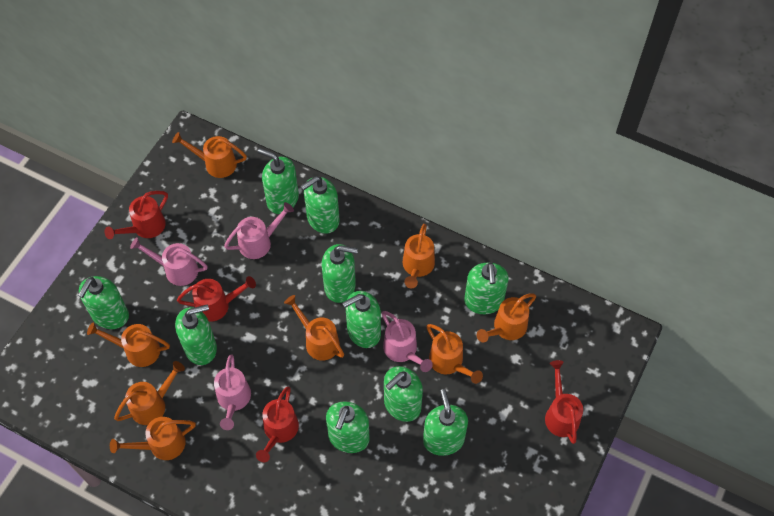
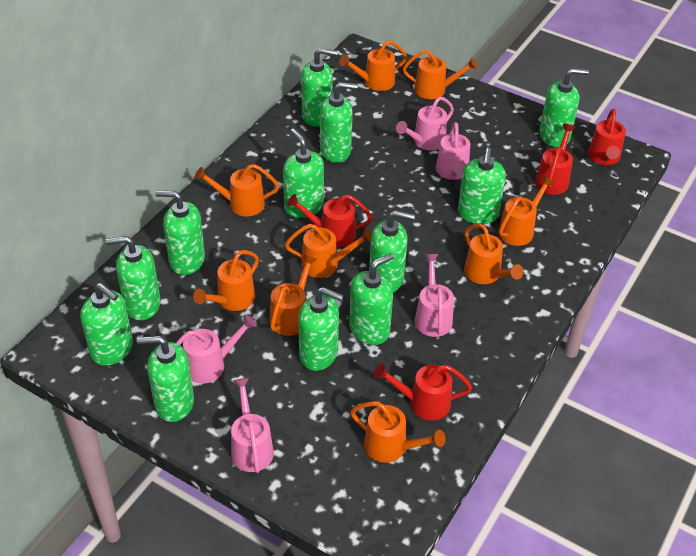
green soap dispenser: [78,276,129,329] [175,304,217,365] [258,148,299,214] [301,176,340,234] [322,244,358,303] [326,401,370,453] [342,291,381,348] [384,366,423,422] [423,389,468,456] [464,262,509,314] = 10 -> [80,283,133,366] [105,236,161,320] [137,336,194,422] [155,190,205,275] [283,128,324,218] [298,287,344,371] [301,48,337,127] [320,82,358,163] [349,253,394,345] [369,210,415,292] [458,148,506,224] [539,68,589,147] = 12
orange watering can: [87,322,170,367] [110,417,196,460] [114,361,185,425] [172,132,247,178] [284,295,344,361] [402,224,435,288] [427,324,483,384] [477,293,536,343] = 8 -> [193,250,259,311] [195,164,279,217] [270,254,317,336] [285,224,372,278] [339,40,407,91] [350,401,446,463] [403,49,478,99] [464,224,524,284] [498,176,555,246] = 9
pink watering can: [130,237,208,286] [214,355,251,430] [224,202,294,259] [382,311,433,372] = 4 -> [176,315,257,383] [231,378,274,473] [396,97,454,151] [415,254,454,337] [436,122,470,180] = 5

